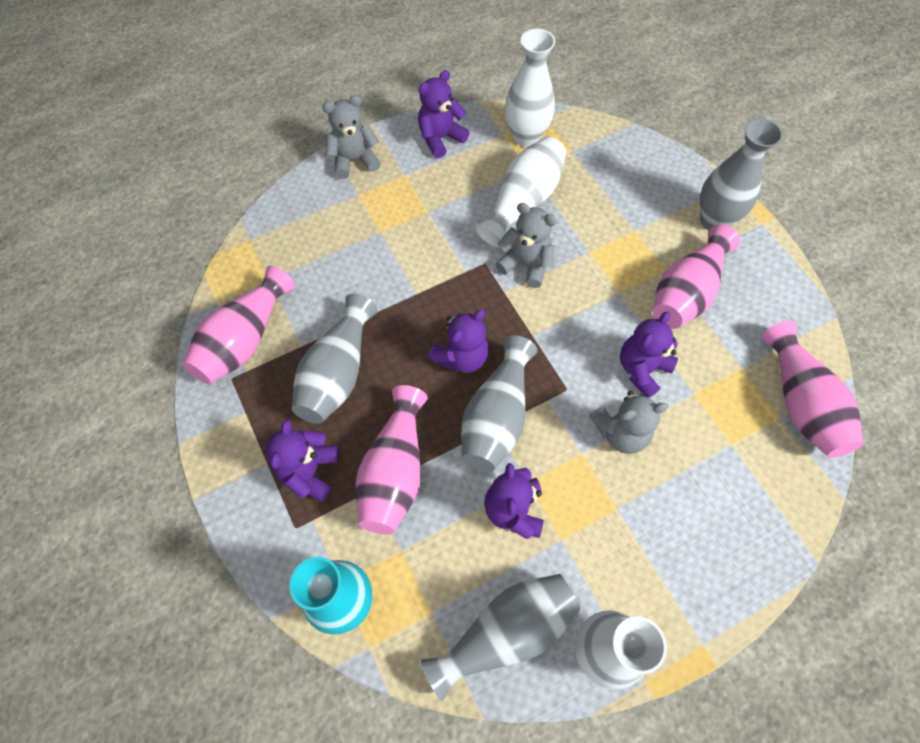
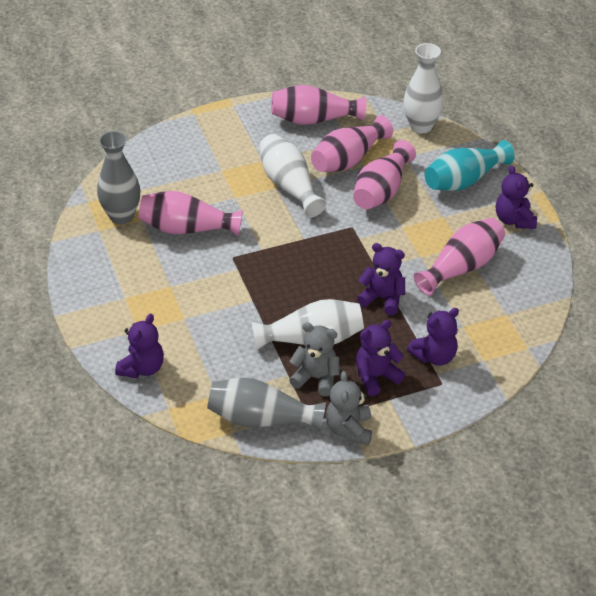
grey teddy bear: [322,95,381,179] [495,203,557,288] [589,391,669,454] = 3 -> [289,322,340,396] [326,371,372,445] = 2
grey vase: [292,293,378,424] [421,574,581,701] [461,335,537,472] [699,118,783,230] = 4 -> [97,131,140,224] [207,378,326,432] = 2
pink vase: [183,266,295,384] [355,385,428,534] [653,224,740,329] [761,321,864,458] = 4 -> [139,191,243,236] [271,85,366,125] [311,115,393,172] [353,140,416,209] [414,218,505,296] = 5

